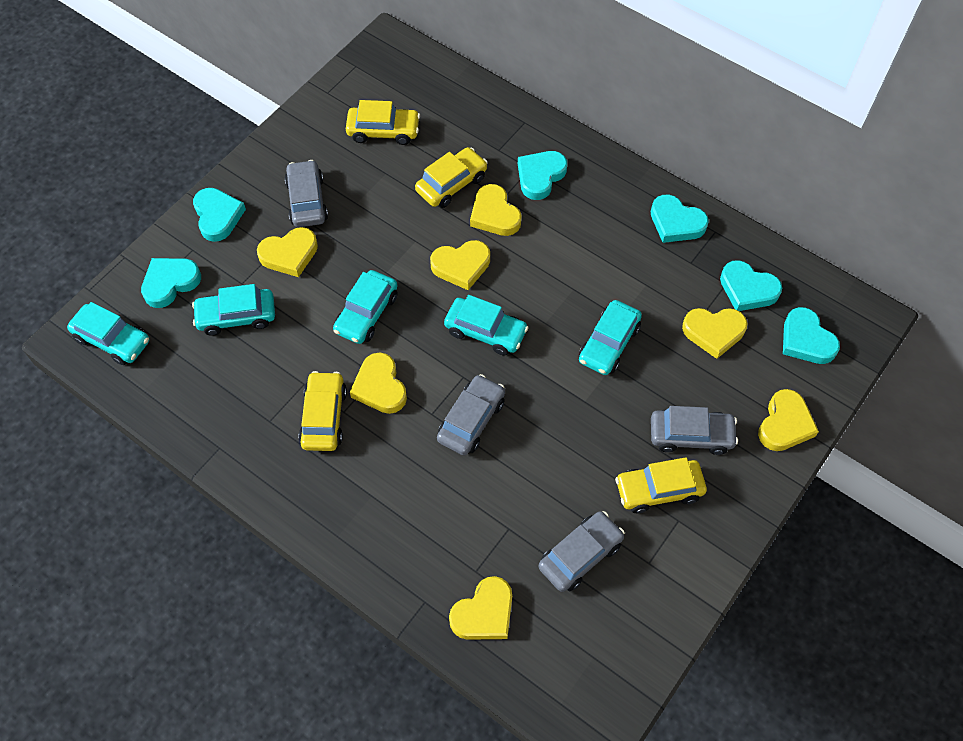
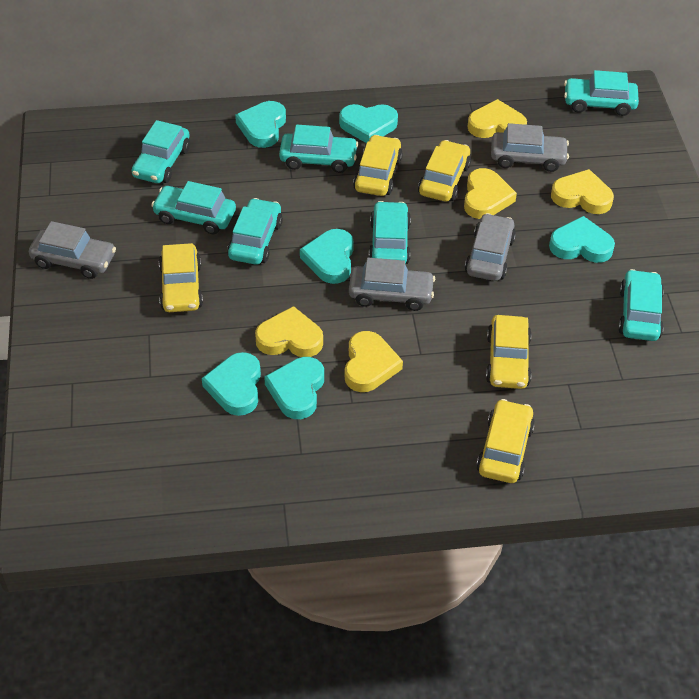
turquoise car: [67,302,149,365] [192,284,275,336] [333,270,398,344] [444,295,529,356] [579,300,642,375] = 5 -> [131,120,190,183] [151,181,236,234] [227,198,283,265] [279,125,359,173] [369,201,411,264] [564,70,639,116] [618,269,664,341] = 7
yellow car: [299,371,347,451] [346,100,420,145] [415,147,488,208] [615,457,707,513] = 4 -> [159,243,203,312] [353,135,403,196] [418,140,471,202] [476,399,535,483] [486,315,532,389] = 5
yellow heart: [257,227,318,277] [350,352,407,414] [430,240,490,290] [449,576,512,640] [470,184,522,236] [682,308,747,359] [758,389,819,451] = 7 -> [255,306,323,357] [344,331,403,392] [464,168,517,219] [467,99,527,138] [551,169,614,214] = 5

